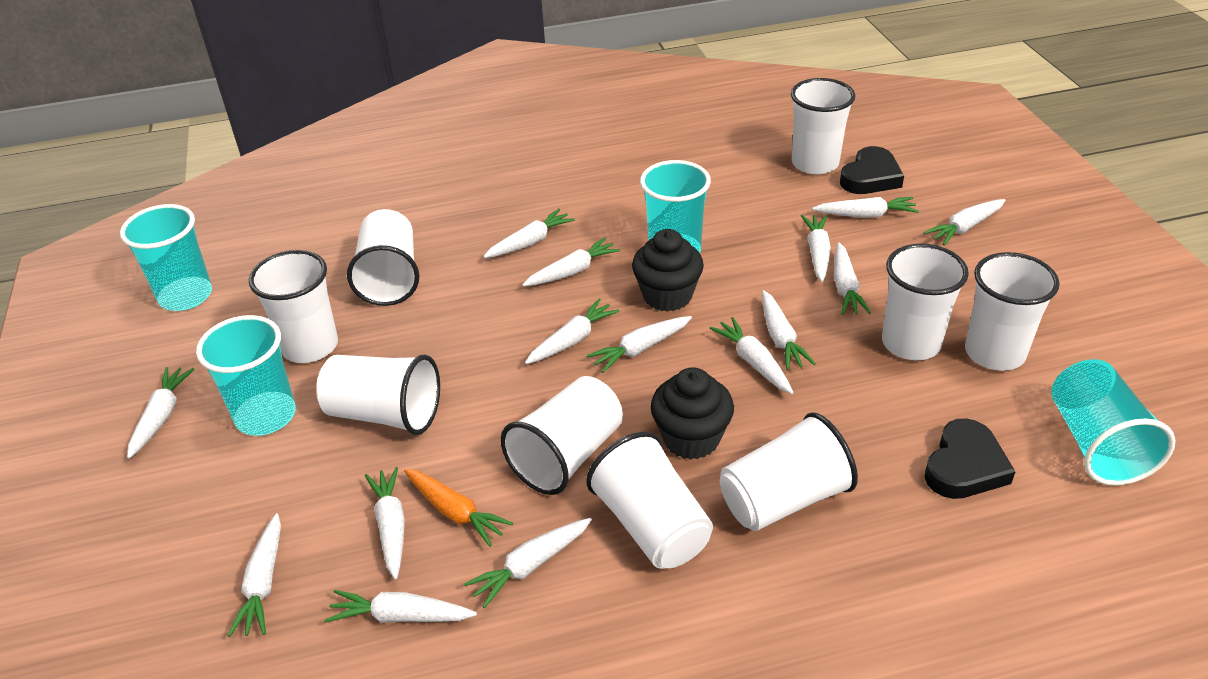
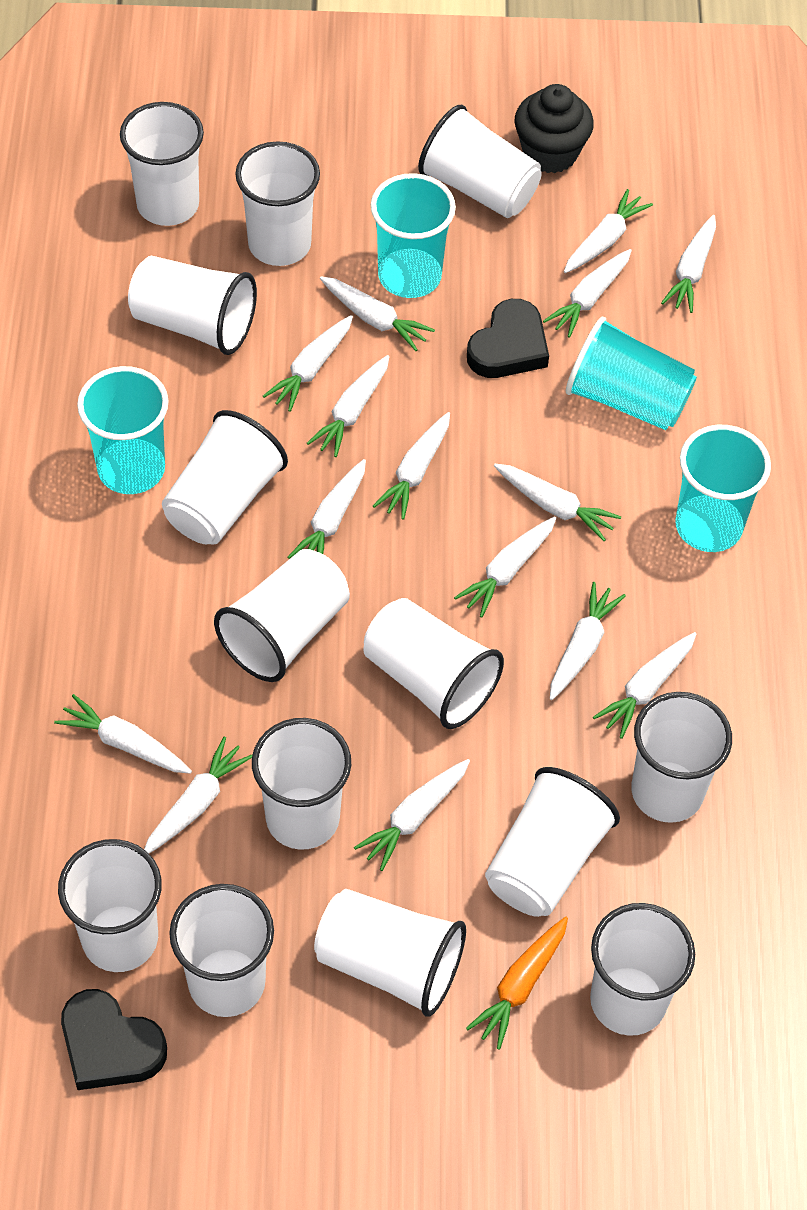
black cupcake: [632,229,704,312] [651,367,734,460] = 2 -> [515,84,594,173] = 1
white cup: [249,250,338,363] [316,354,440,435] [347,209,420,306] [501,376,623,495] [586,432,713,569] [720,412,858,531] [791,78,856,174] [882,244,969,360] [965,252,1060,371] = 9 -> [58,839,162,972] [120,102,204,226] [128,255,257,355] [162,410,288,545] [169,884,274,1017] [214,549,350,682] [235,141,320,266] [252,718,351,850] [314,889,466,1017] [363,598,504,729] [418,105,542,218] [485,767,620,917] [590,903,695,1036] [631,692,732,823] = 14

